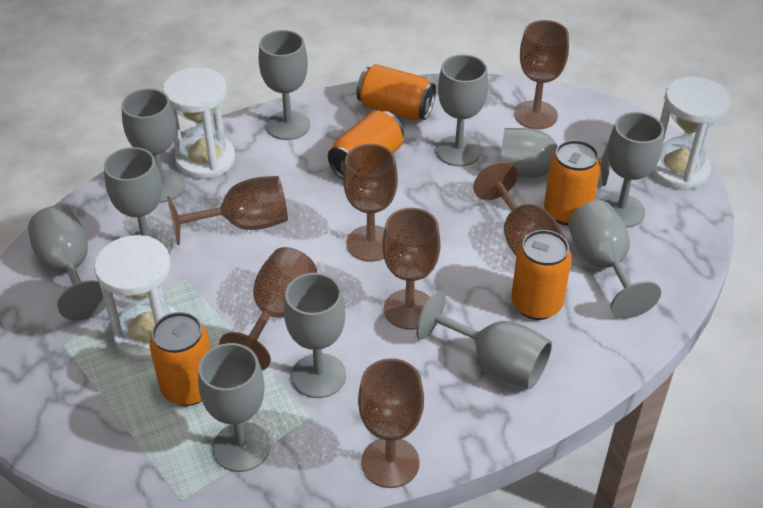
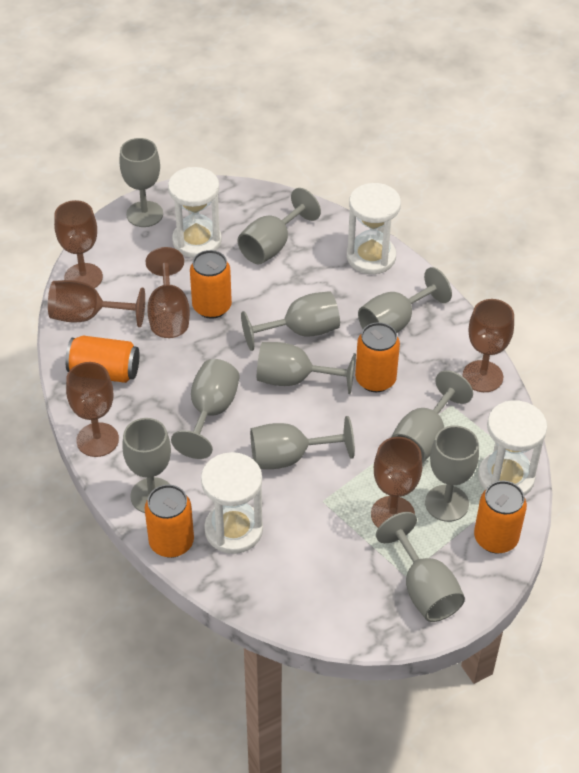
brown goblet: [167,176,288,245] [219,247,317,370] [343,144,398,262] [358,358,424,488] [382,208,441,330] [473,162,567,256] [514,20,569,129] = 7 -> [48,280,145,327] [54,200,103,288] [66,362,119,457] [146,247,190,338] [371,437,422,528] [463,299,514,392] = 6
white hourglass: [94,235,177,361] [163,67,235,179] [651,77,731,190] = 3 -> [168,167,222,258] [201,452,263,554] [347,183,401,274] [478,400,547,496] = 4

